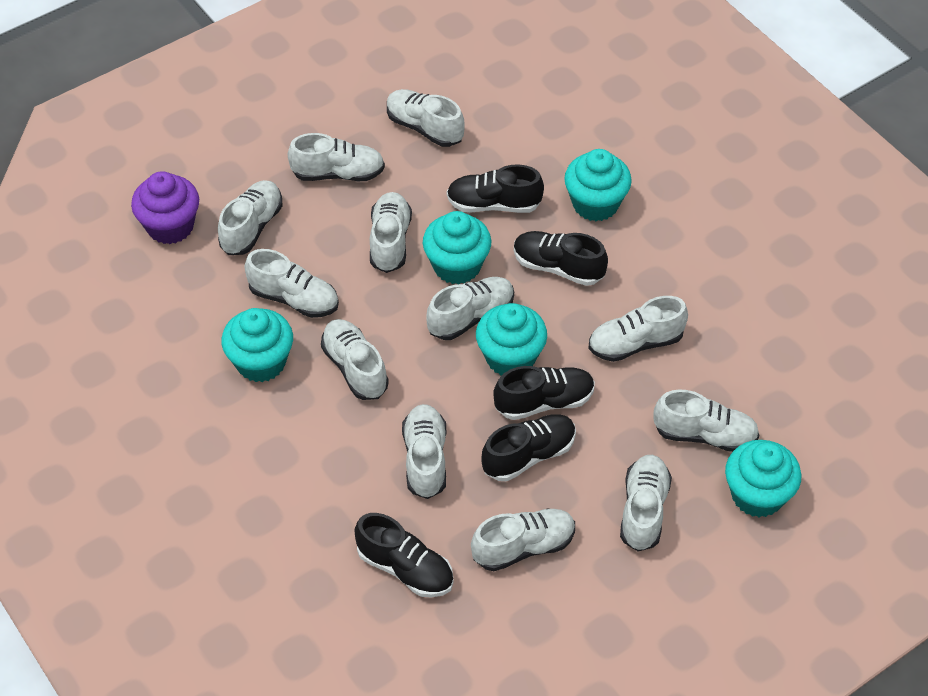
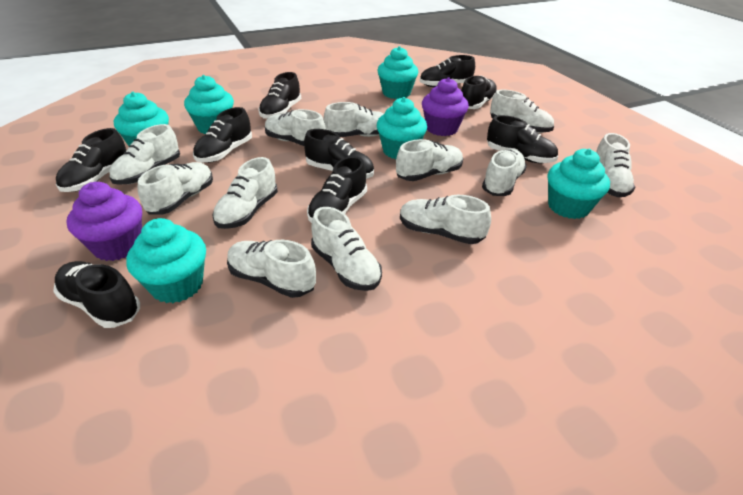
black shoe: [355,513,454,598] [447,165,544,213] [481,414,576,481] [493,366,595,420] [514,231,608,286] = 5 -> [53,261,140,328] [56,128,126,192] [193,107,252,163] [259,72,301,119] [304,129,374,179] [307,156,367,223] [420,55,475,87] [461,76,497,109] [487,115,558,163] = 9
purple cupcake: [131,171,199,244] = 1 -> [67,182,142,261] [422,77,469,136] = 2
turquoise cupcake: [221,308,293,382] [423,211,491,284] [476,303,547,376] [564,149,632,221] [725,440,801,517] = 5 -> [114,92,169,146] [126,218,206,303] [184,75,234,134] [377,46,418,99] [377,97,427,159] [548,149,610,219] = 6

